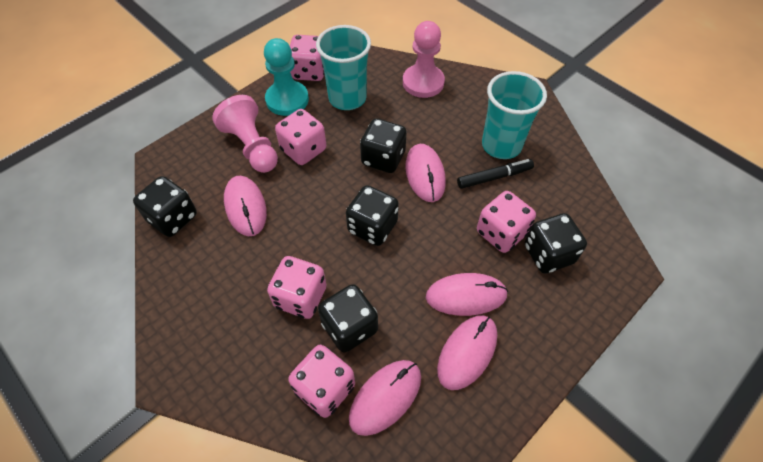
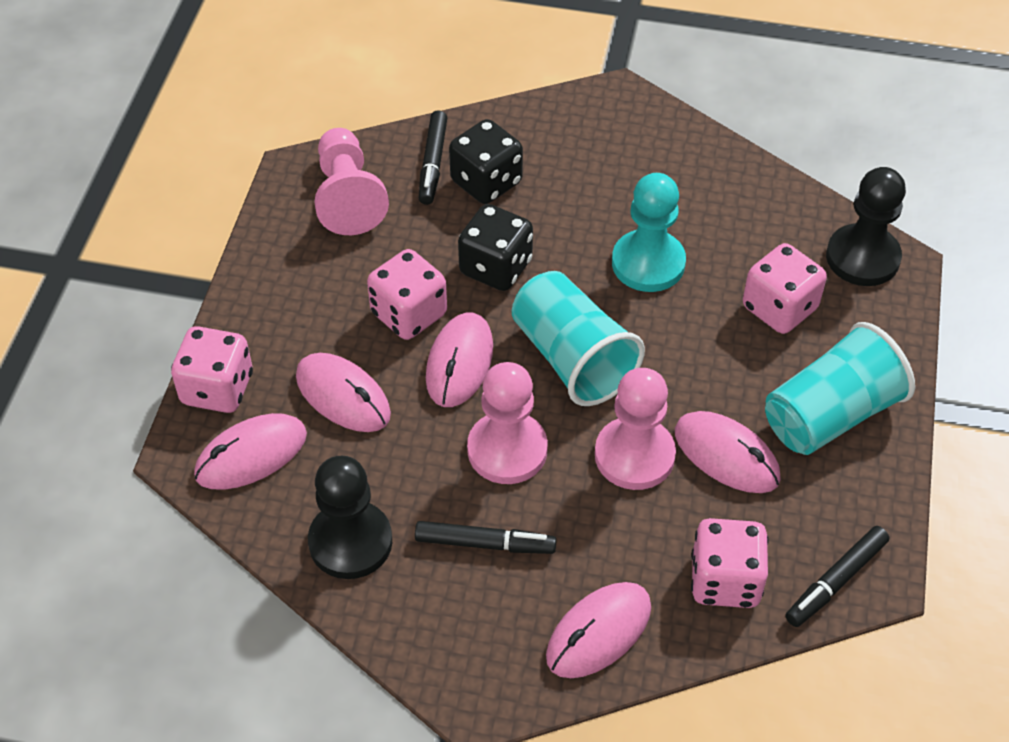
black dice: [133,176,197,237] [318,284,378,352] [346,185,399,246] [360,118,407,173] [525,213,587,273] = 5 -> [449,119,523,204] [458,204,533,291] = 2
black marker: [457,159,534,189] = 1 -> [415,521,557,554] [419,110,447,205] [785,526,889,627] = 3
black pawn: none = 0 -> [308,456,392,579] [826,167,906,286] = 2
pink dice: [267,256,326,319] [275,109,326,165] [288,345,355,418] [290,35,324,81] [477,191,536,253] = 5 -> [171,326,253,413] [367,249,447,340] [691,518,769,608] [743,243,827,334] = 4
pink pawn: [212,95,278,173] [403,21,445,98] = 2 -> [314,128,389,235] [467,362,548,484] [595,368,676,490] = 3

